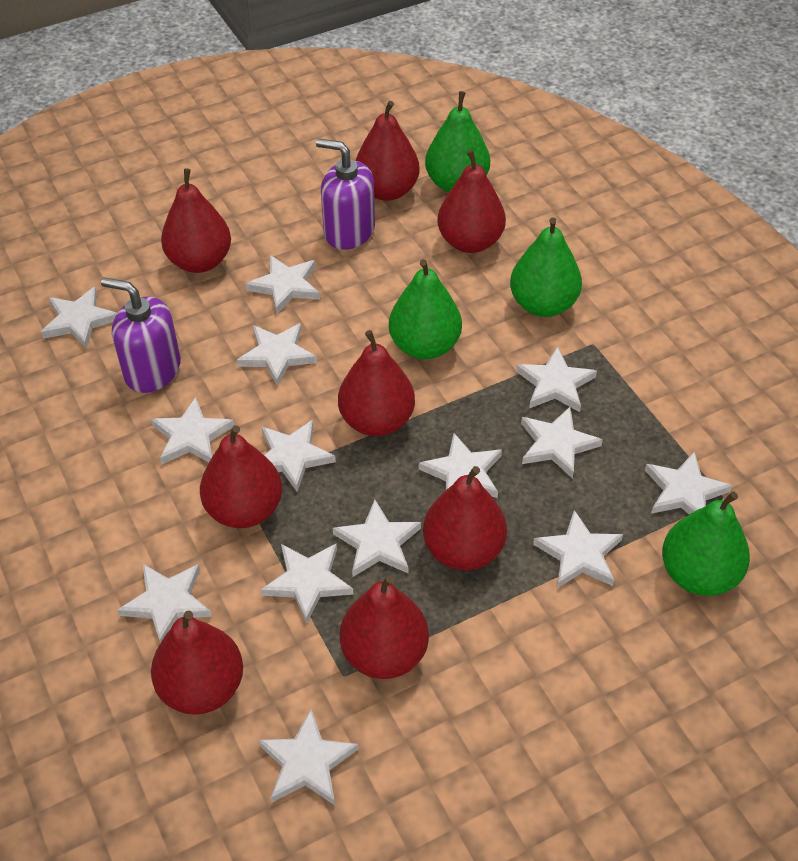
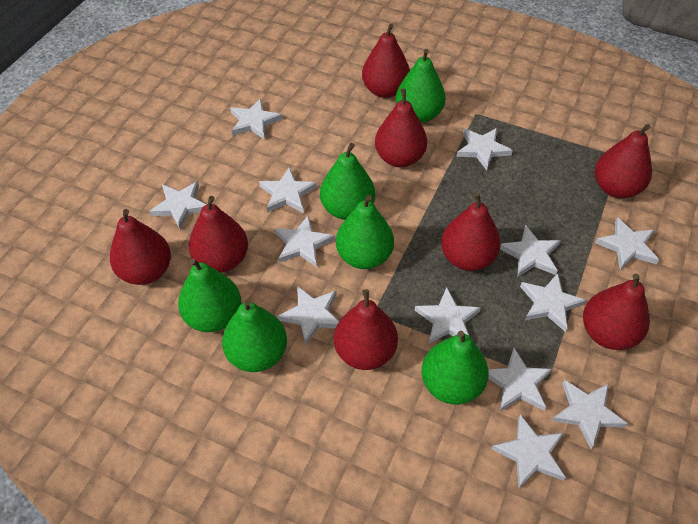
green pear: [389,259,462,360] [425,91,490,192] [510,217,582,317] [662,491,750,596] = 4 -> [178,258,241,332] [222,299,287,372] [320,143,375,220] [336,195,394,269] [396,49,446,123] [421,331,489,405] = 6
purple soap dispenser: [101,277,181,393] [316,138,375,250] = 2 -> none = 0
white star: [41,287,117,349] [117,564,212,643] [151,397,234,464] [237,323,317,386] [246,255,320,314] [258,709,359,805] [261,543,353,624] [262,420,336,492] [333,500,421,577] [419,433,502,498] [516,346,597,412] [521,407,603,479] [533,510,623,588] [645,451,732,515] = 14 -> [149,181,207,229] [230,98,282,140] [259,167,317,213] [274,216,334,267] [277,286,339,345] [415,288,481,344] [456,128,513,170] [488,348,552,411] [492,415,566,488] [500,225,561,277] [520,273,586,332] [552,380,628,449] [595,217,659,270] = 13

